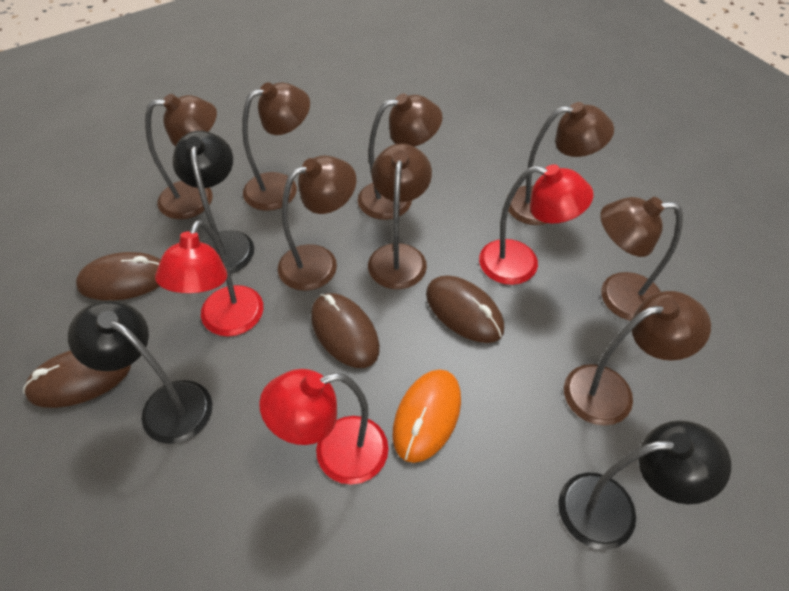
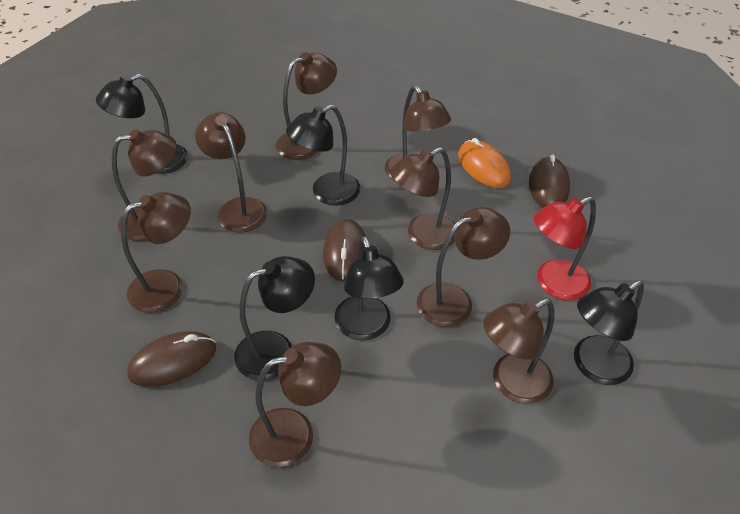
black lamp: [68,300,212,444] [172,131,254,274] [558,420,731,550] = 3 -> [96,74,188,174] [234,256,315,380] [286,104,361,206] [334,236,404,340] [574,280,644,385] = 5
brown lamp: [145,94,217,219] [242,82,310,211] [278,156,356,291] [358,94,442,220] [368,144,432,289] [508,102,614,225] [564,291,711,426] [600,197,683,321] = 8 -> [112,130,177,241] [121,192,191,313] [195,112,268,232] [249,342,341,467] [275,52,337,160] [384,85,451,180] [390,147,455,250] [417,207,510,327] [483,299,555,404] = 9
brown mouse: [23,351,131,408] [76,252,161,301] [311,293,380,368] [426,275,504,343] = 4 -> [127,331,216,387] [323,219,366,281] [529,155,570,208] = 3
red lamp: [155,220,263,337] [259,369,388,485] [479,164,594,285] = 3 -> [533,197,596,301] = 1

